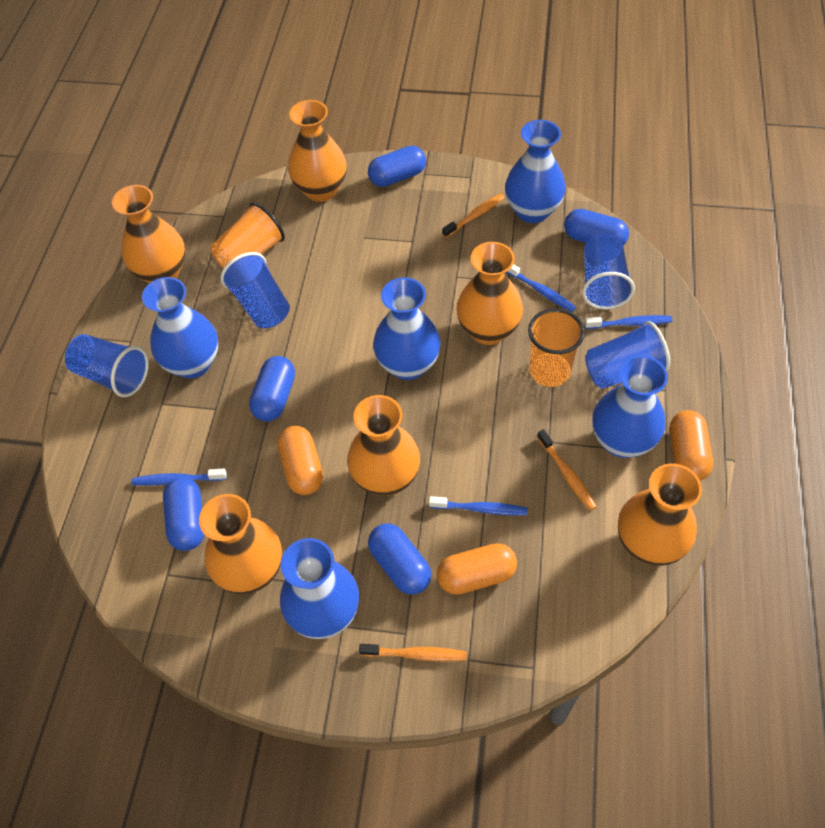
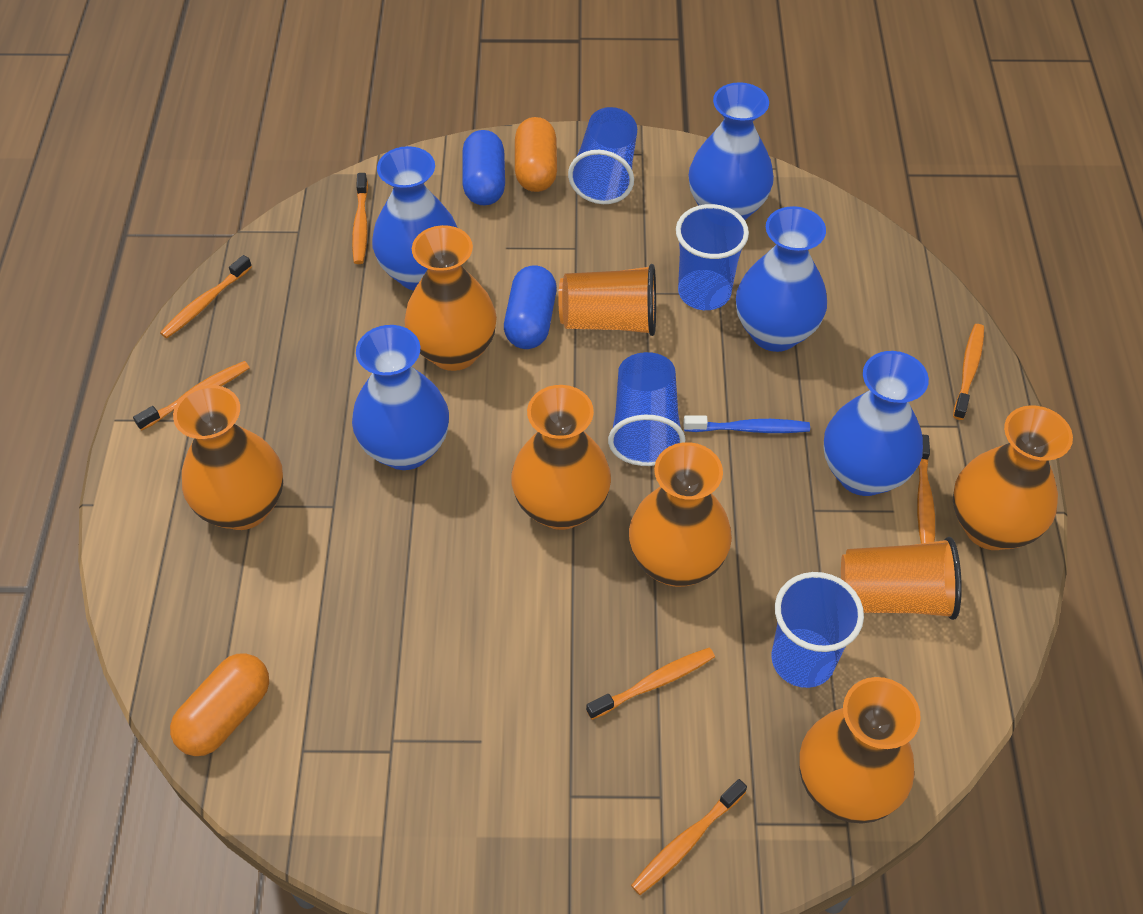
blue capsule: [163,477,205,551] [249,356,295,422] [368,146,426,187] [368,523,431,595] [564,209,629,245] = 5 -> [462,130,505,205] [504,266,557,349] = 2
blue toothbrush: [131,468,227,486] [429,496,528,515] [506,264,576,312] [585,315,672,329] = 4 -> [683,415,810,433] = 1
orange capsule: [278,426,323,495] [437,543,517,595] [670,410,713,481] = 3 -> [170,653,269,756] [515,117,557,192] = 2
orange toothbrush: [359,644,467,662] [442,194,505,238] [537,429,597,511] = 3 -> [133,361,250,431] [160,255,252,338] [352,173,368,264] [586,648,715,720] [631,779,747,895] [917,435,935,544] [953,324,984,420] = 7

